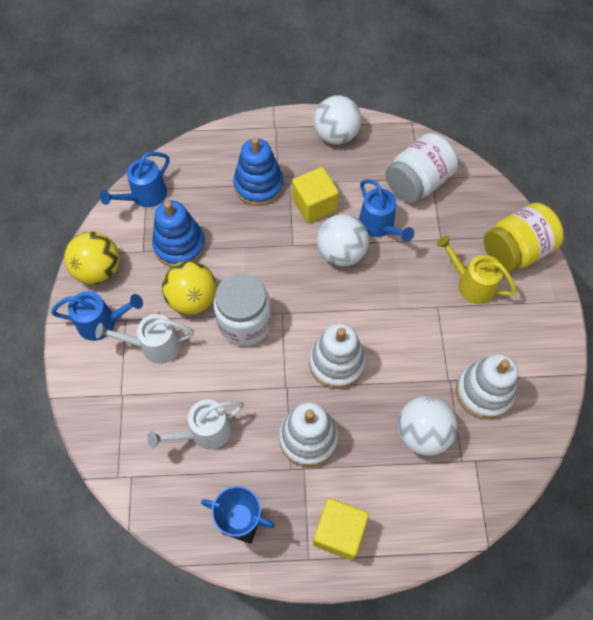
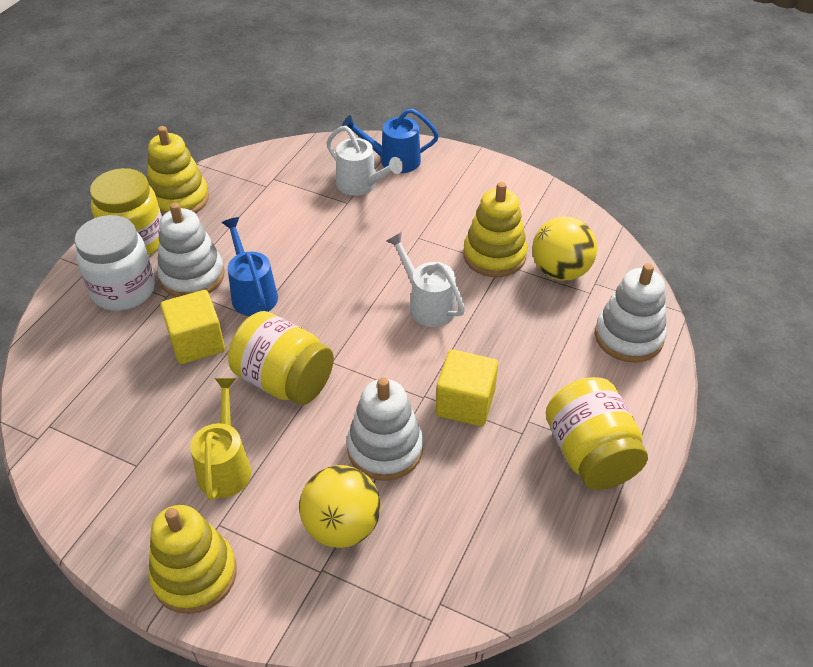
blue stacking toy: [152,200,206,267] [233,137,284,206] = 2 -> none = 0
blue trophy: [201,486,275,544] = 1 -> none = 0
blue watering can: [51,291,143,341] [100,152,170,207] [359,179,414,242] = 3 -> [222,217,278,316] [342,108,439,173] = 2
white ball: [313,95,361,145] [317,214,369,267] [398,396,458,456] = 3 -> none = 0
white jar: [214,273,272,346] [385,133,458,203] = 2 -> [74,215,155,311] = 1
yellow jar: [484,203,564,272] = 1 -> [90,168,162,255] [228,311,334,405] [546,377,648,490] = 3
yellow stacking toy: none = 0 -> [147,126,209,216] [148,505,237,614] [463,182,527,277] = 3

